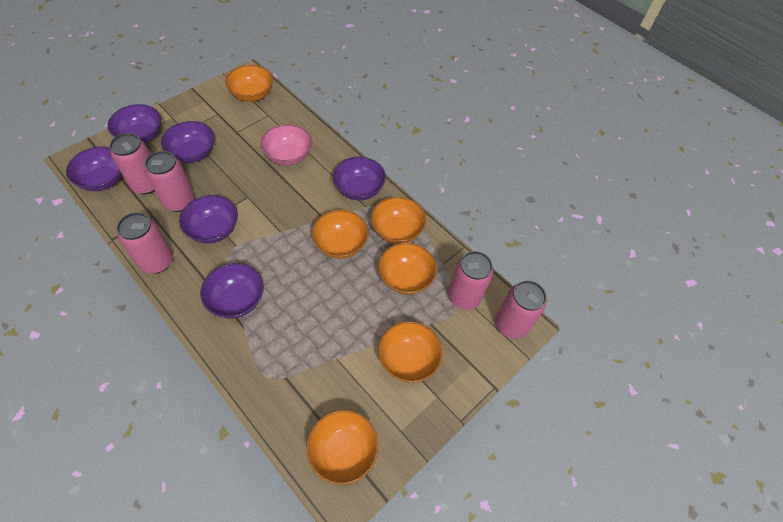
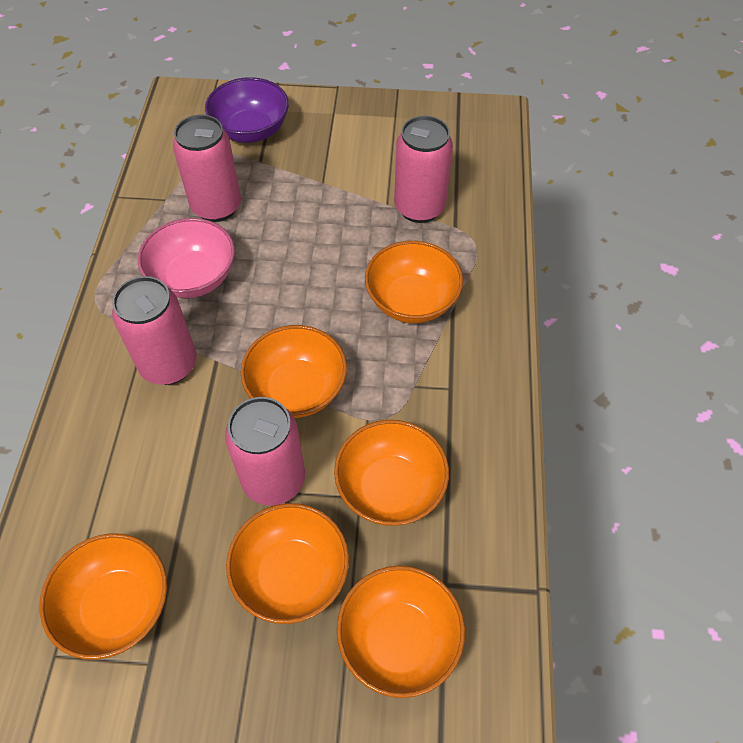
pink can: [109,133,155,194] [117,212,173,274] [145,151,194,212] [448,251,493,310] [496,280,547,339] = 5 -> [112,276,196,385] [173,115,241,222] [225,397,305,506] [394,116,453,223] = 4
purple bowl: [66,146,122,191] [107,104,161,143] [161,121,215,163] [179,195,238,244] [200,263,264,318] [333,157,386,200] = 6 -> [205,77,289,143] = 1

